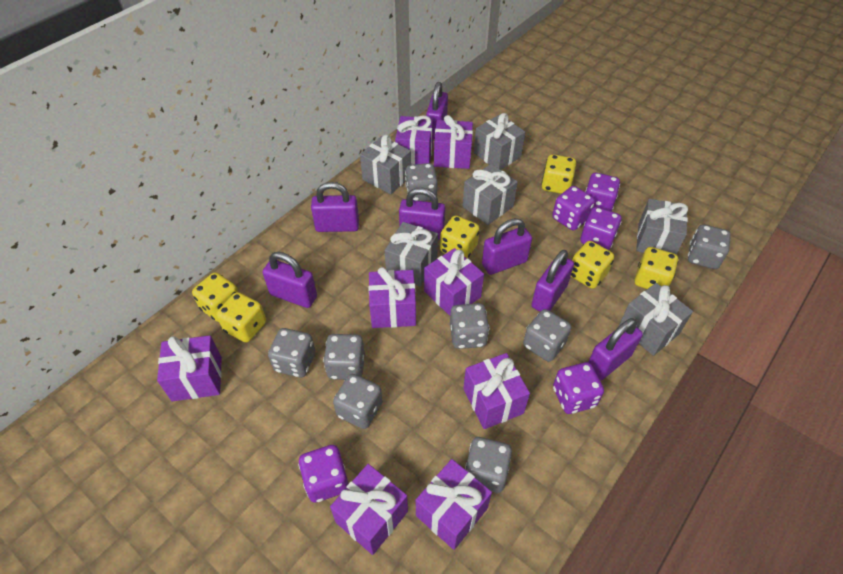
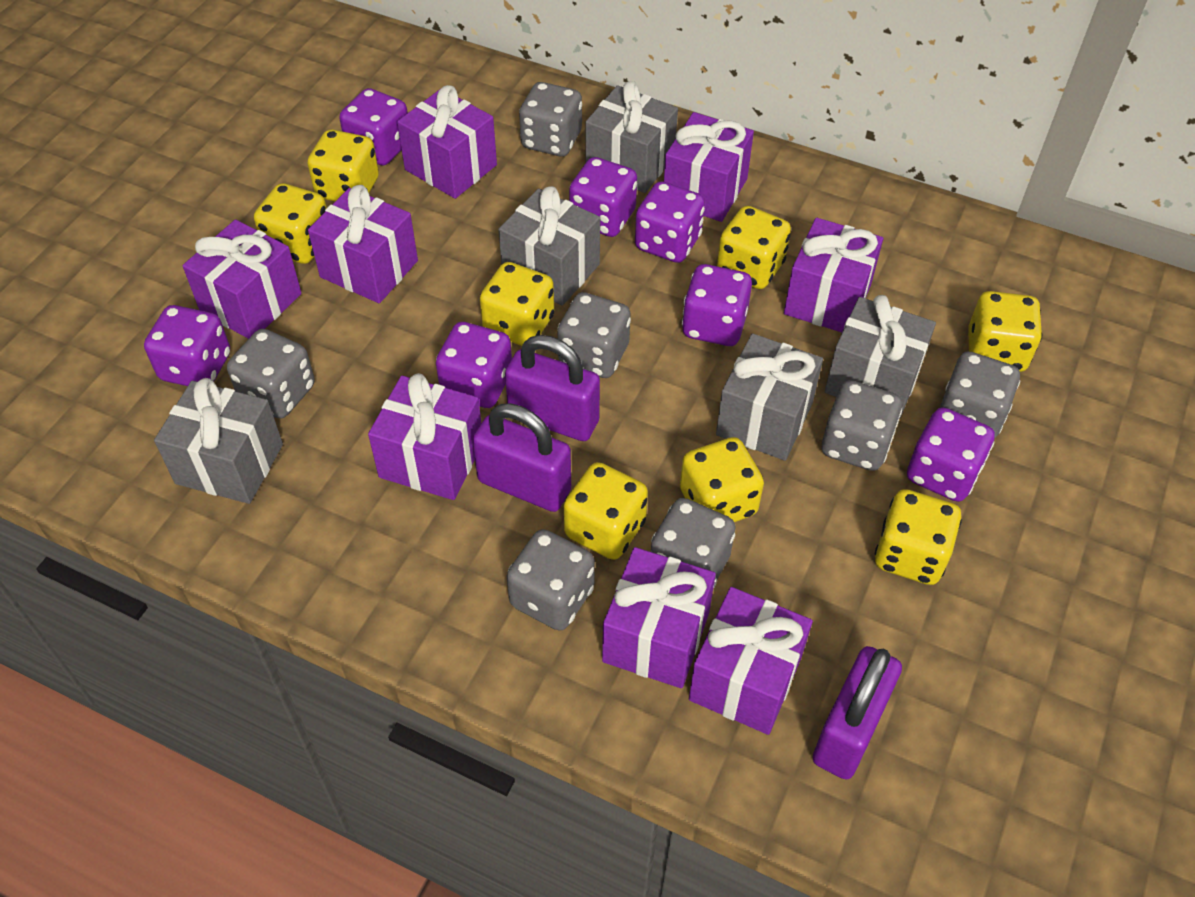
grey dice: [268,328,315,377] [323,334,365,380] [333,374,383,429] [405,163,438,201] [450,303,490,349] [465,437,512,493] [523,309,571,362] [688,224,731,269] = 8 -> [227,329,315,419] [507,529,595,631] [519,82,582,156] [557,292,631,378] [651,498,736,589] [822,380,903,471] [940,351,1020,439] = 7
grey gift: [360,135,411,194] [385,222,438,287] [463,164,518,225] [474,113,525,170] [619,283,693,356] [636,199,688,255] = 6 -> [154,378,283,504] [498,186,600,306] [586,81,678,193] [716,333,823,461] [825,295,936,419] = 5
purple dice: [298,445,349,503] [552,186,595,230] [553,362,604,414] [580,207,622,250] [585,173,620,211] = 5 -> [144,305,230,386] [339,88,408,165] [436,322,512,408] [569,157,637,237] [635,181,705,263] [682,264,752,346] [907,407,995,502] = 7
purple padlock: [262,252,317,308] [311,182,359,232] [399,188,445,239] [426,82,448,140] [482,218,532,275] [531,250,574,312] [589,318,643,381] = 7 -> [473,403,571,512] [505,335,600,441] [813,646,902,779] = 3
yellow dice: [192,272,238,322] [216,292,266,343] [440,215,480,258] [541,154,576,194] [571,241,614,289] [635,247,678,289] = 6 -> [254,183,327,264] [308,130,379,201] [480,262,554,346] [564,462,648,560] [680,437,764,522] [717,206,791,289] [874,489,962,585] [968,291,1042,372] = 8

